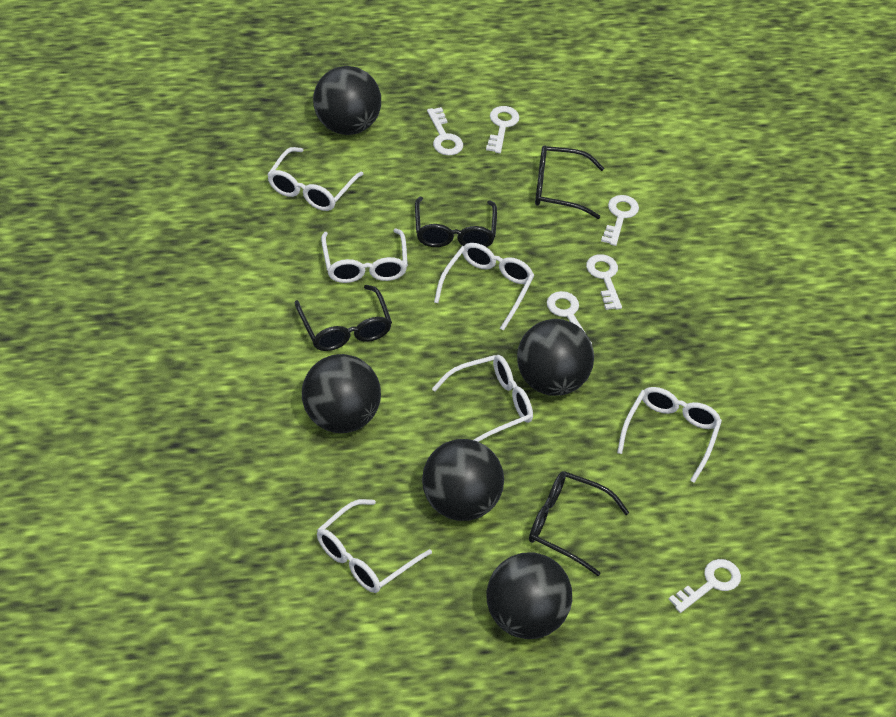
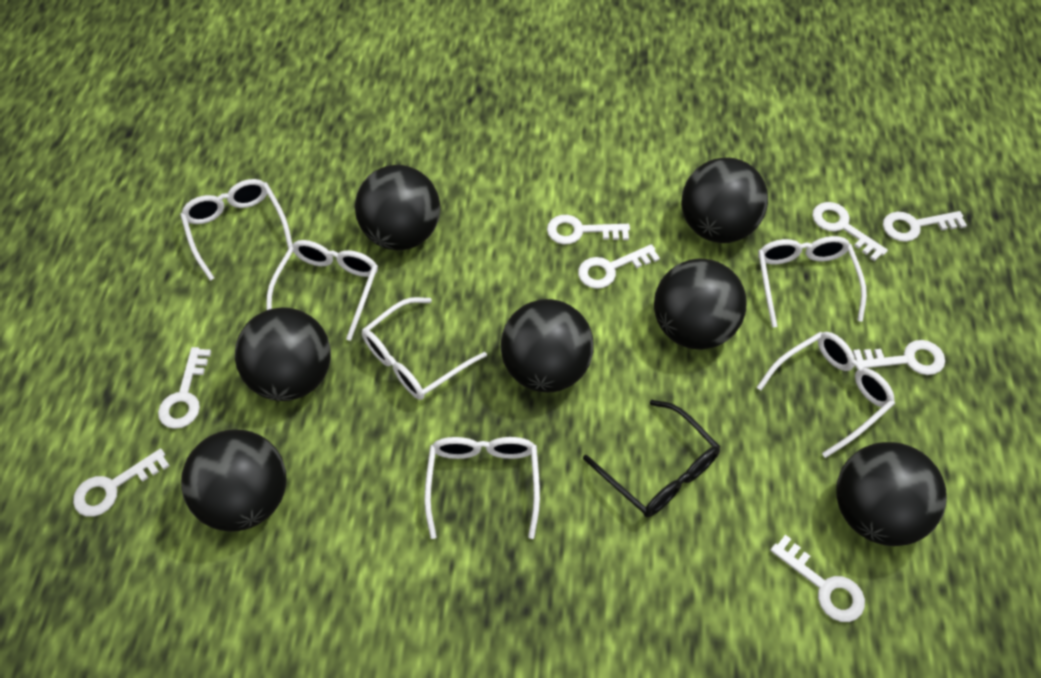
black ball: [302,354,381,433] [313,66,381,135] [422,439,504,521] [487,552,572,639] [517,319,594,396] = 5 -> [181,429,286,532] [235,308,331,401] [355,165,440,250] [500,299,594,392] [654,259,746,350] [681,157,768,243] [836,442,947,546] = 7
black glasses: [295,285,392,351] [415,197,497,247] [529,471,629,576] [535,146,604,219] = 4 -> [583,400,720,517] = 1
white key: [427,107,463,156] [486,106,519,153] [547,291,592,344] [586,254,622,310] [601,195,639,246] [668,559,741,613] = 6 -> [73,448,170,517] [158,347,211,429] [547,215,630,244] [578,244,660,289] [770,535,865,622] [812,202,888,261] [853,340,945,375] [883,211,967,242] = 8

